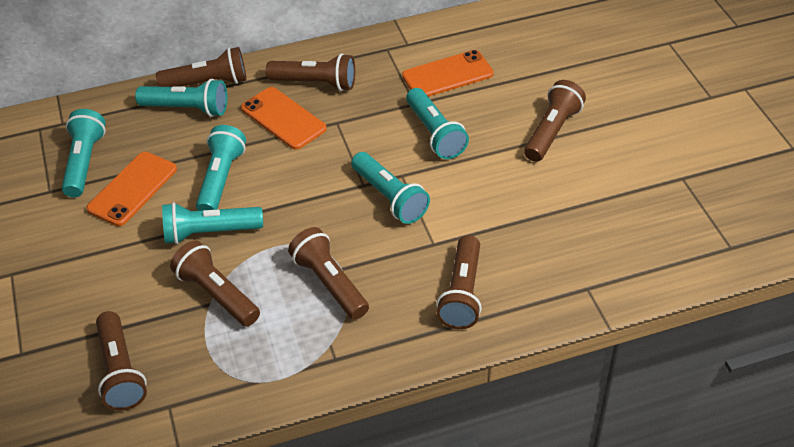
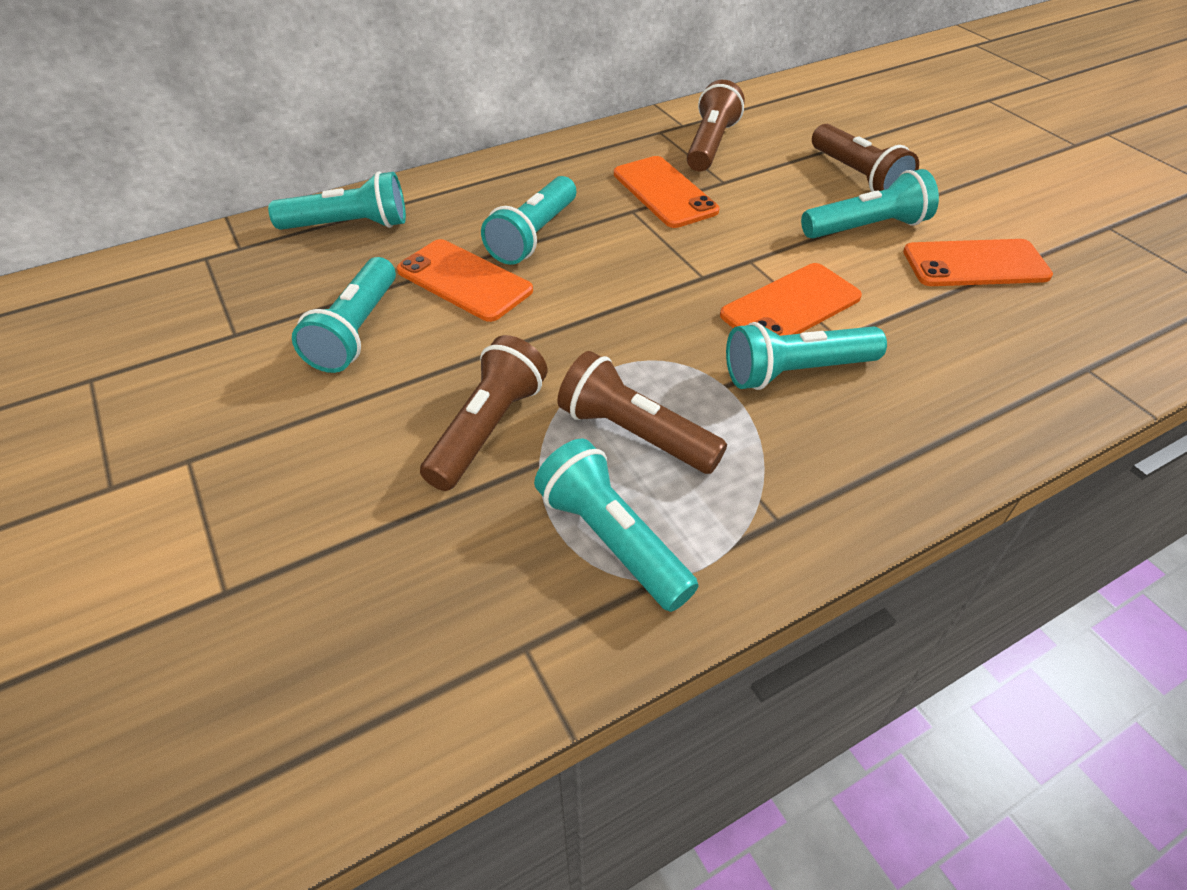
brown flashlight: [96,311,147,411] [156,47,247,87] [170,240,260,327] [266,53,355,91] [288,227,369,320] [436,235,482,329] [524,80,586,162] = 7 -> [420,335,547,491] [557,351,727,474] [687,80,745,172] [812,124,919,192] = 4
orange phone: [86,152,177,226] [241,87,327,150] [402,50,494,97] = 3 -> [397,239,533,322] [614,156,719,228] [720,263,862,336] [903,239,1053,286] = 4

